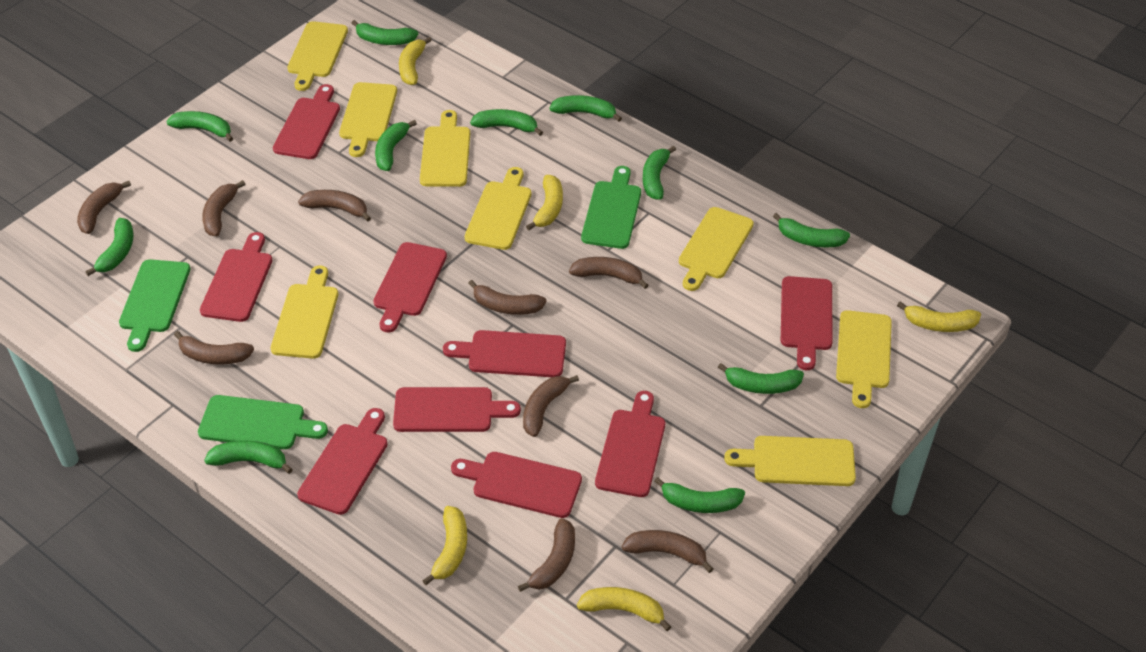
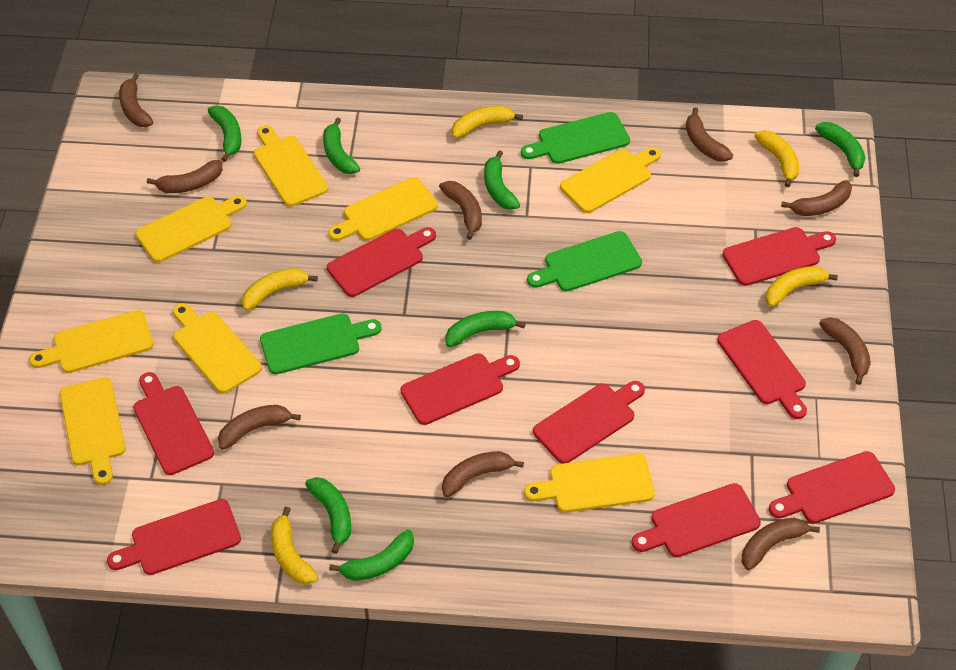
green banana: [85,218,133,276] [166,111,234,142] [204,440,293,474] [352,20,418,45] [375,120,417,171] [470,109,543,136] [549,95,622,122] [643,146,676,200] [654,477,745,513] [718,363,804,394] [773,213,850,247] = 11 -> [208,106,241,162] [305,477,351,554] [323,118,360,174] [329,530,414,581] [445,311,526,347] [484,150,520,210] [815,122,866,177] = 7

